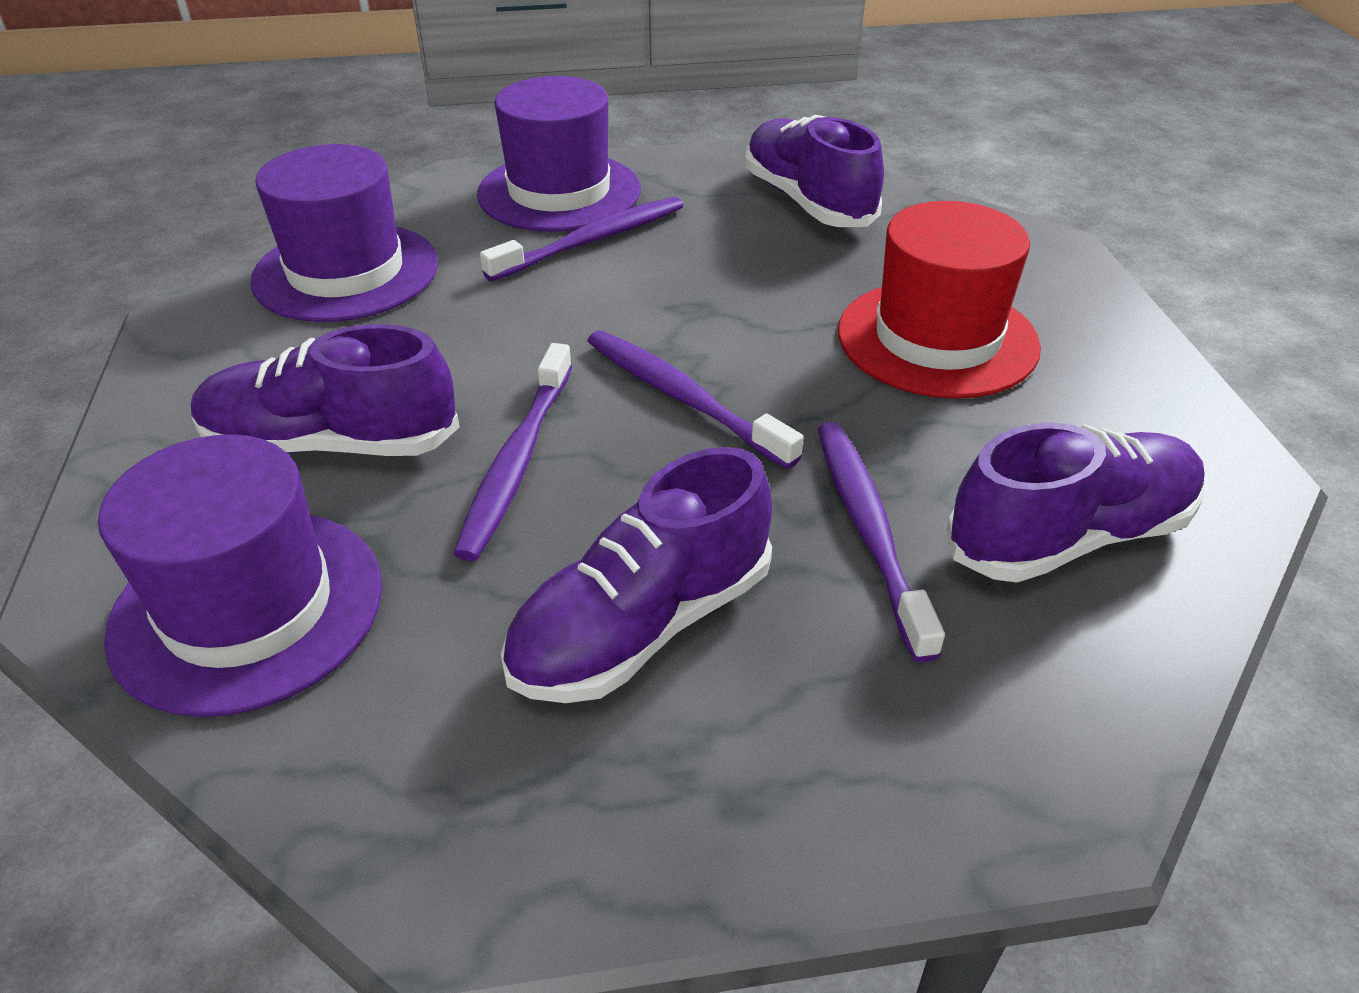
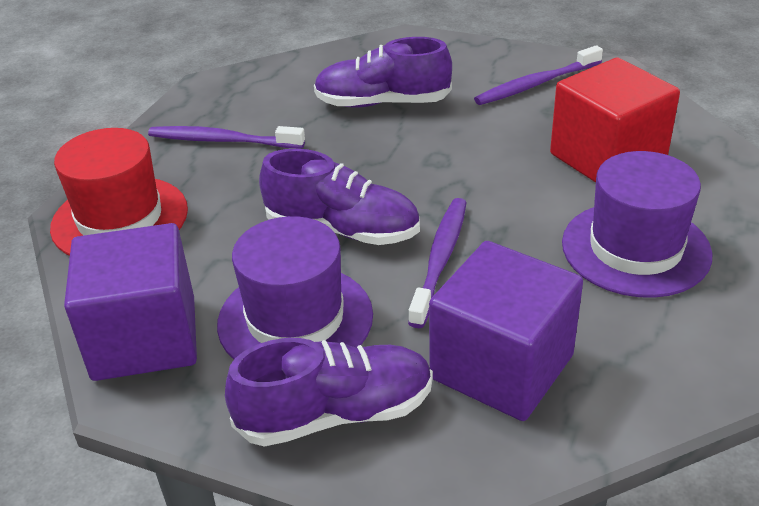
purple cube: none = 0 -> [64,223,197,381] [429,241,583,421] = 2
purple hat: [98,434,382,717] [250,144,438,322] [477,76,641,232] = 3 -> [217,216,373,359] [562,151,712,298] = 2
purple shoe: [191,324,460,456] [501,447,772,703] [745,115,884,227] [946,423,1205,582] = 4 -> [225,338,433,447] [259,149,420,245] [314,37,452,108] = 3
purple toothbrush: [453,343,572,561] [480,197,683,281] [587,330,803,469] [818,422,945,663] = 4 -> [148,126,305,148] [408,198,467,328] [474,45,603,105] = 3
red cube: none = 0 -> [550,57,680,183] = 1

